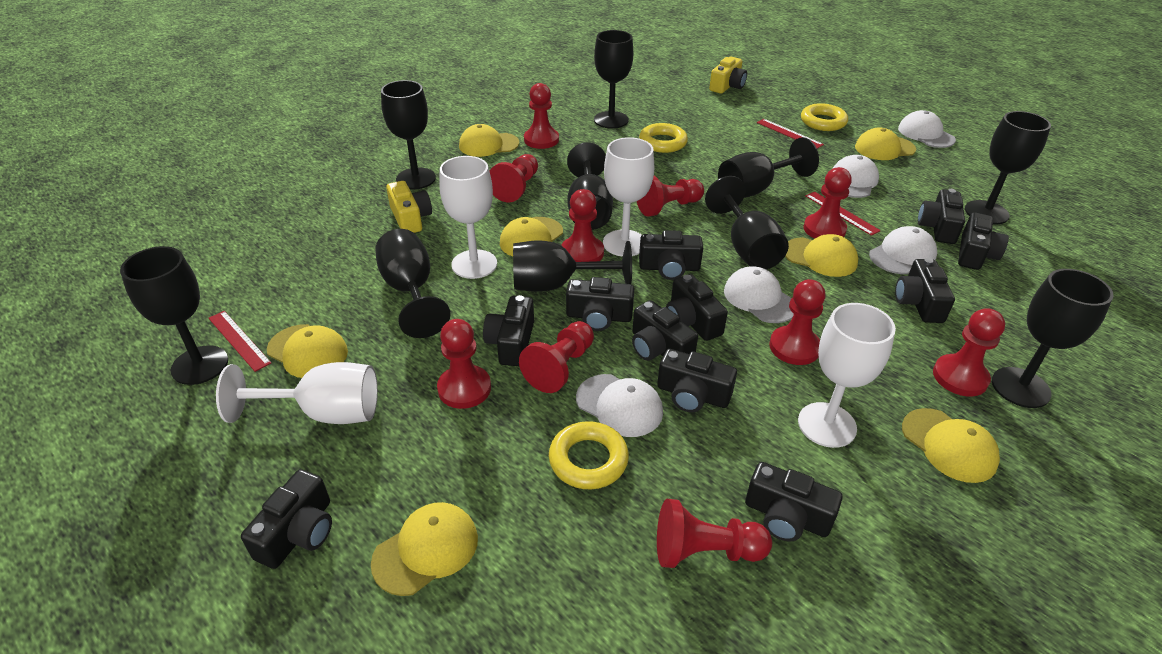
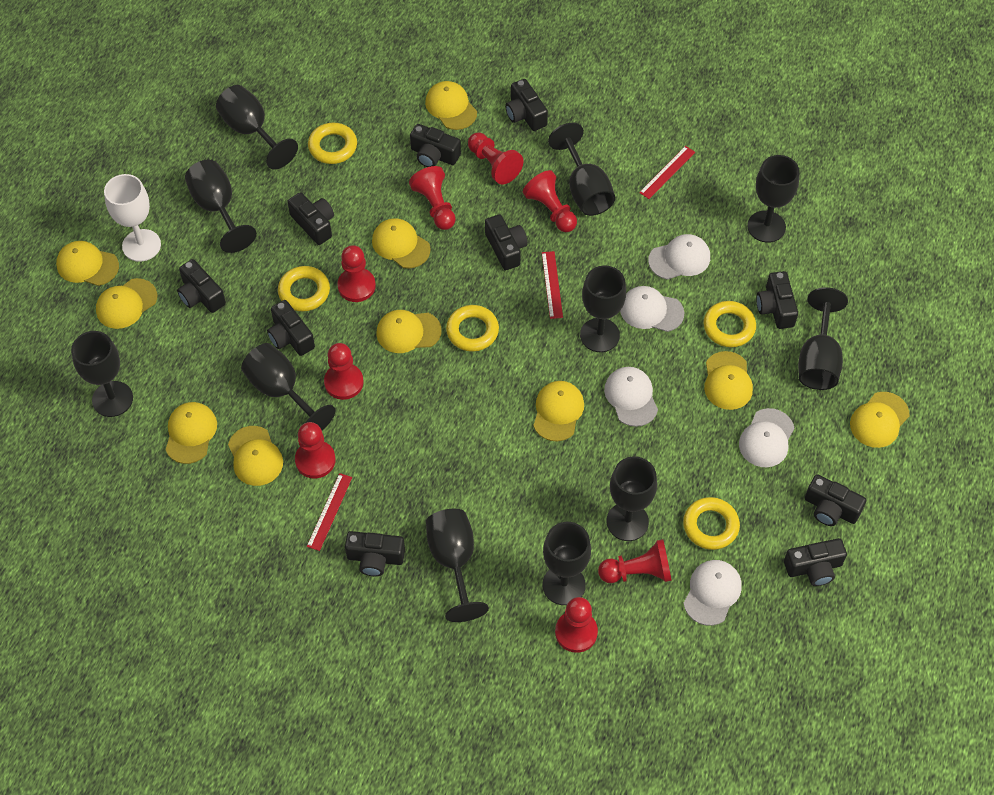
black camera: [241,469,332,569] [483,295,534,366] [566,277,634,331] [632,300,698,361] [639,230,703,280] [657,349,737,412] [666,274,728,341] [745,462,843,541] [895,258,955,323] [918,189,965,244] [958,212,1009,270] = 11 -> [177,259,226,313] [267,300,315,356] [287,192,334,245] [345,531,405,576] [410,124,461,167] [485,214,528,270] [505,79,548,131] [756,271,798,329] [784,538,847,586] [805,474,866,526] = 10
black goblet: [120,246,228,385] [375,229,451,338] [381,80,436,190] [513,240,632,292] [567,142,613,230] [594,30,633,129] [705,176,789,270] [718,137,819,198] [965,111,1051,224] [992,269,1114,408] = 10 -> [71,331,133,417] [185,160,257,253] [216,85,298,170] [241,343,336,430] [426,509,489,622] [542,522,591,605] [548,123,615,216] [580,265,626,352] [607,456,657,541] [747,155,800,243] [798,287,848,390] = 11
red pawn: [437,319,491,409] [489,154,538,202] [519,321,594,393] [524,83,559,149] [561,189,604,262] [637,176,704,217] [657,499,772,568] [769,279,825,365] [803,167,852,239] [933,308,1005,397] = 10 -> [295,422,336,478] [324,343,363,400] [337,245,376,302] [409,166,456,230] [468,132,523,184] [523,170,577,232] [555,597,598,653] [598,539,672,583] = 8
white goblet: [216,362,378,424] [439,156,497,279] [603,137,654,257] [798,303,896,448] = 4 -> [104,174,161,262] = 1
yellow camera: [386,181,432,233] [709,57,747,94] = 2 -> none = 0
yellow cap: [267,324,348,378] [371,502,478,596] [459,124,519,157] [500,217,563,256] [785,234,858,277] [855,128,916,160] [902,408,1000,483] = 7 -> [56,241,119,286] [96,278,157,329] [165,402,217,464] [228,426,283,486] [372,218,430,268] [376,310,442,353] [425,81,477,130] [533,381,584,441] [704,351,753,410] [850,392,909,448] = 10
yellow ring: [549,421,629,489] [639,123,688,153] [801,103,848,131] = 3 -> [278,266,330,311] [308,123,357,164] [446,305,499,352] [683,497,740,550] [703,301,756,347] = 5

